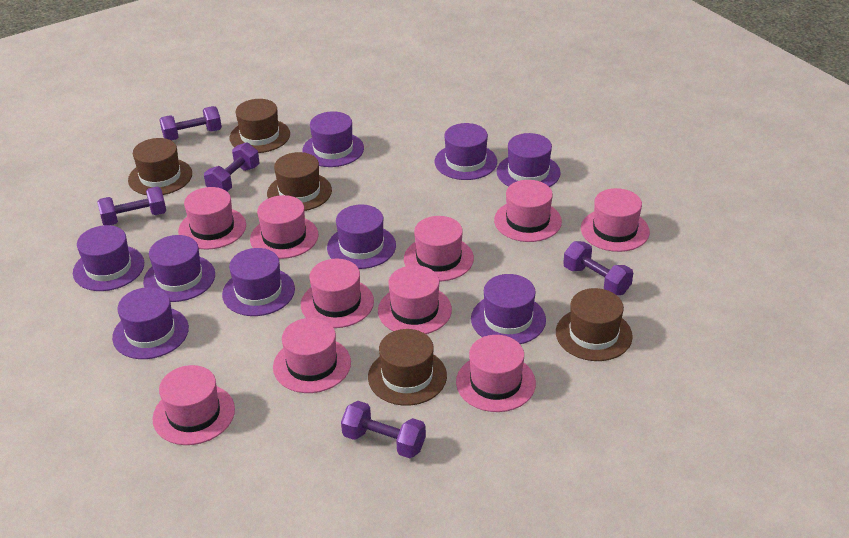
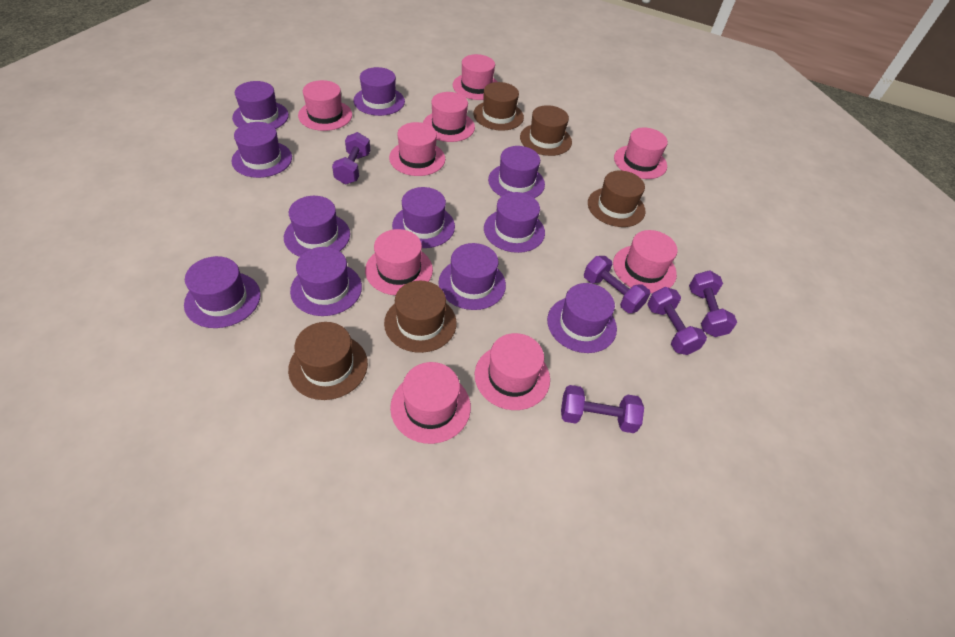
pink hat: [152,365,235,445] [178,187,246,249] [250,195,318,259] [273,318,351,393] [301,259,374,328] [378,265,452,334] [404,216,474,281] [456,335,536,412] [494,180,562,242] [581,188,650,252] = 10 -> [298,80,352,131] [365,229,433,295] [389,122,445,176] [390,362,471,444] [423,92,475,142] [453,54,498,100] [475,333,550,410] [613,230,677,293] [614,128,668,179] = 9
purple hat: [73,225,144,291] [112,287,189,359] [143,235,215,302] [222,248,295,316] [302,111,364,167] [327,205,396,269] [435,123,497,180] [471,274,546,344] [497,133,561,187] = 9 -> [184,256,261,328] [231,122,292,178] [232,81,289,129] [284,196,350,257] [290,247,362,316] [354,67,405,116] [392,187,455,248] [439,243,506,310] [484,192,545,253] [488,146,545,198] [547,283,617,353] = 11

